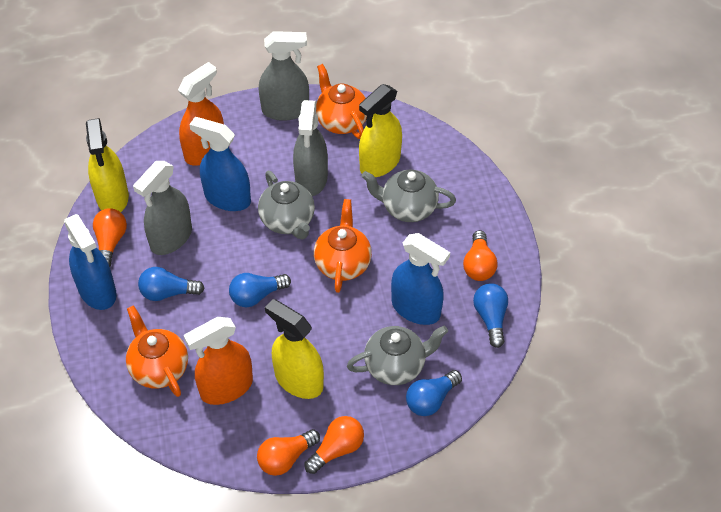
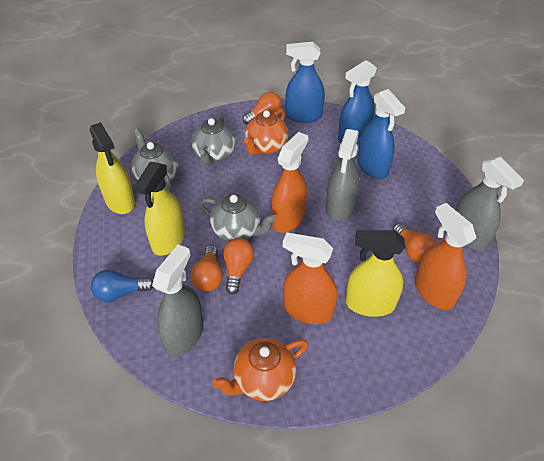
blue light bulb: [138,267,205,301] [229,273,291,307] [406,370,462,416] [473,283,508,348] = 4 -> [91,270,153,302] = 1
orange spray bottle: [178,62,224,166] [184,317,253,405] = 2 -> [271,132,308,233] [283,232,337,324] [415,203,476,310] = 3
orange teapot: [126,305,188,397] [314,199,372,293] [316,64,367,139] = 3 -> [212,338,308,401] [244,109,288,155] = 2

